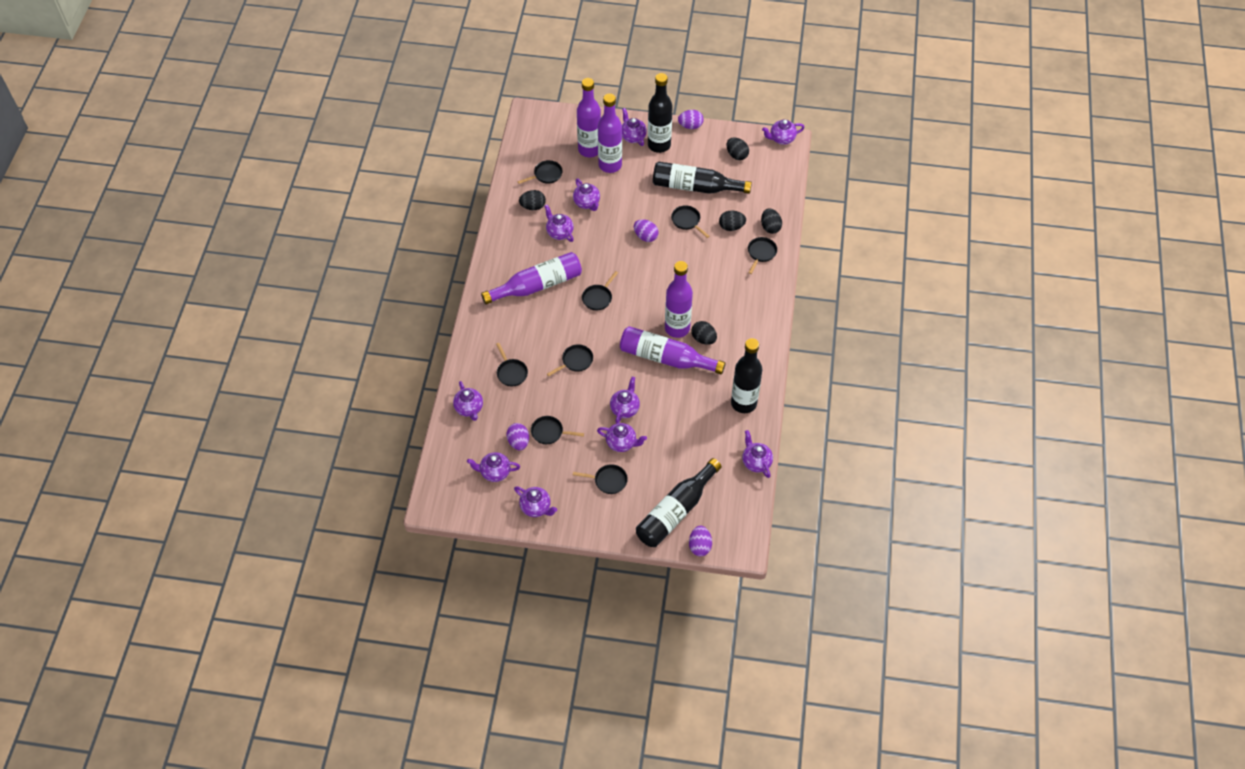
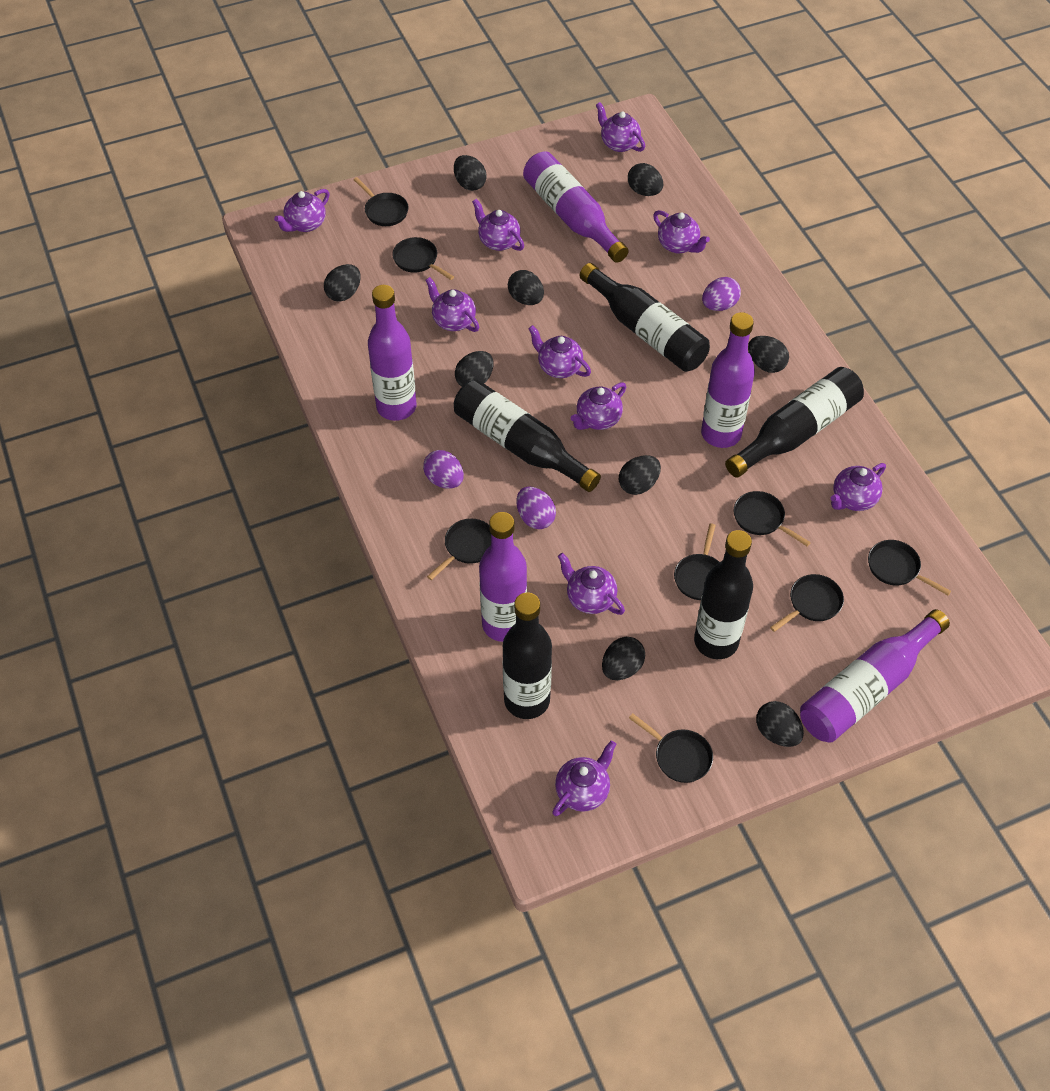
black bottle: [636,458,722,547] [648,73,673,153] [653,161,752,194] [731,338,762,413] = 4 -> [454,380,601,492] [503,593,552,719] [579,263,710,372] [694,530,753,659] [725,367,864,478] = 5
black egg: [519,190,546,210] [691,321,717,344] [719,211,746,231] [727,138,749,160] [761,208,782,234] = 5 -> [324,264,361,302] [454,155,487,191] [455,351,494,387] [508,270,544,305] [602,637,645,680] [619,455,661,495] [628,163,663,196] [748,336,789,373] [756,701,804,747] = 9
purple egg: [506,423,529,450] [634,219,659,242] [678,110,704,129] [689,526,712,556] = 4 -> [423,450,464,489] [516,487,556,529] [702,277,741,311] = 3

